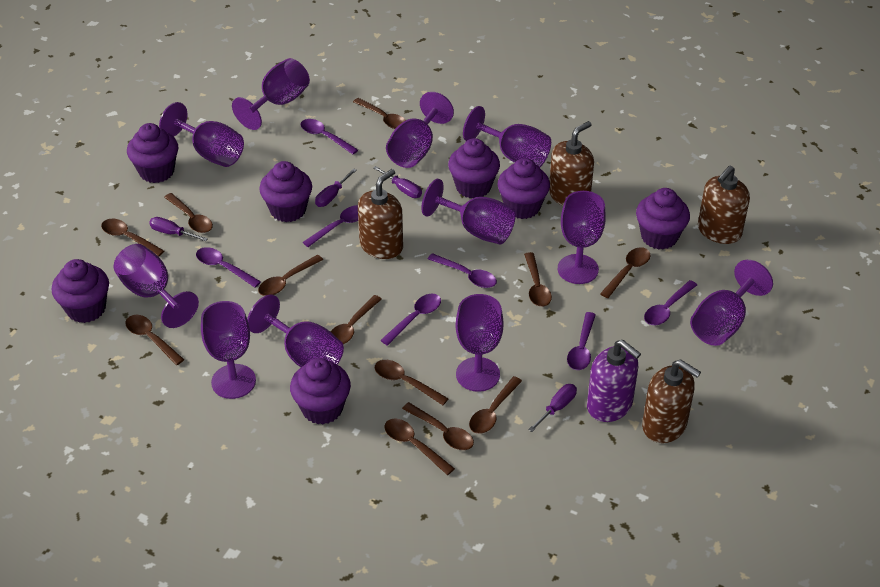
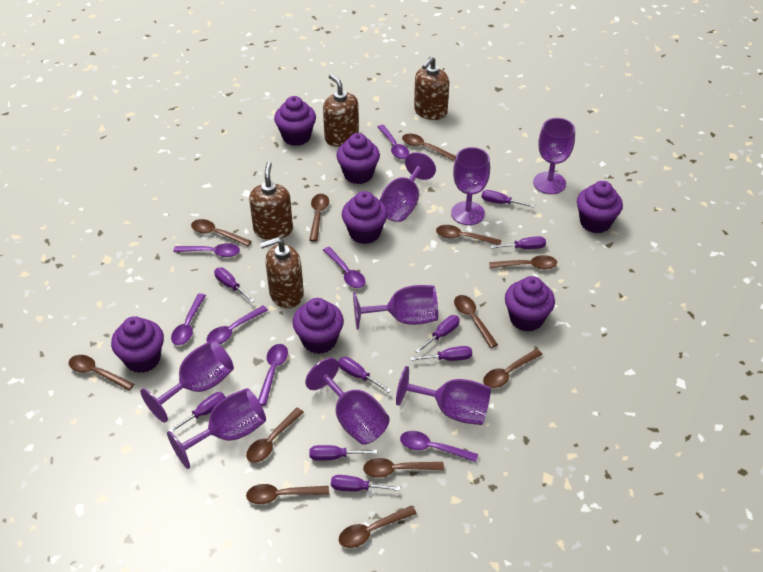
purple goblet: [114,244,199,328] [159,102,244,167] [201,301,256,399] [232,58,310,130] [247,294,344,367] [386,92,454,168] [421,179,516,244] [456,294,504,392] [463,106,551,167] [558,191,606,284] [690,260,773,346] = 11 -> [140,340,234,423] [167,388,266,469] [305,358,390,445] [353,285,438,330] [380,152,436,222] [396,366,491,425] [451,147,490,225] [533,118,575,194] = 8
purple screwdriver: [149,217,208,241] [315,168,356,207] [373,166,422,198] [528,384,577,432] = 4 -> [168,392,226,432] [214,267,254,303] [310,445,377,461] [331,475,400,491] [338,357,391,393] [410,346,472,361] [415,315,460,353] [482,190,535,207] [490,236,546,249] = 9
purple soap dispenser: [587,340,641,422] = 1 -> none = 0

